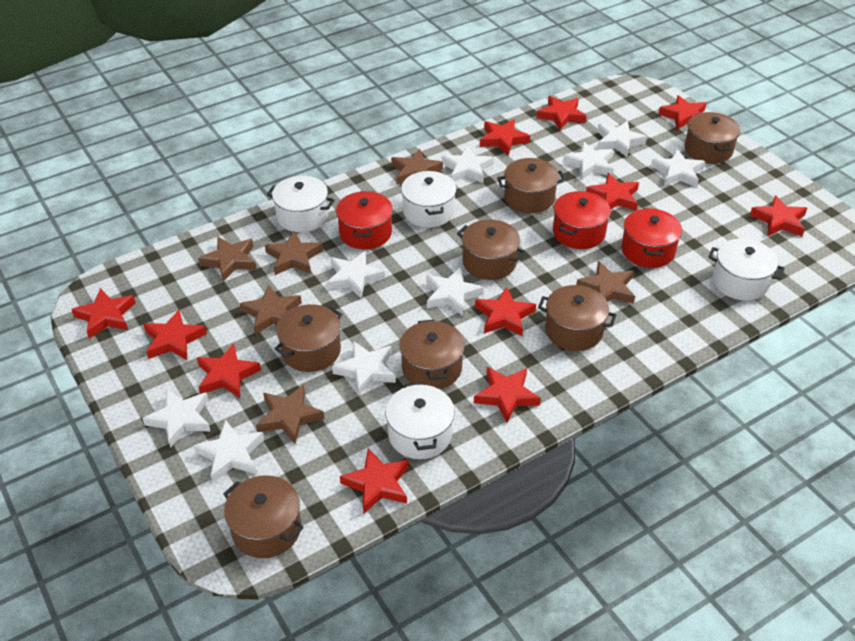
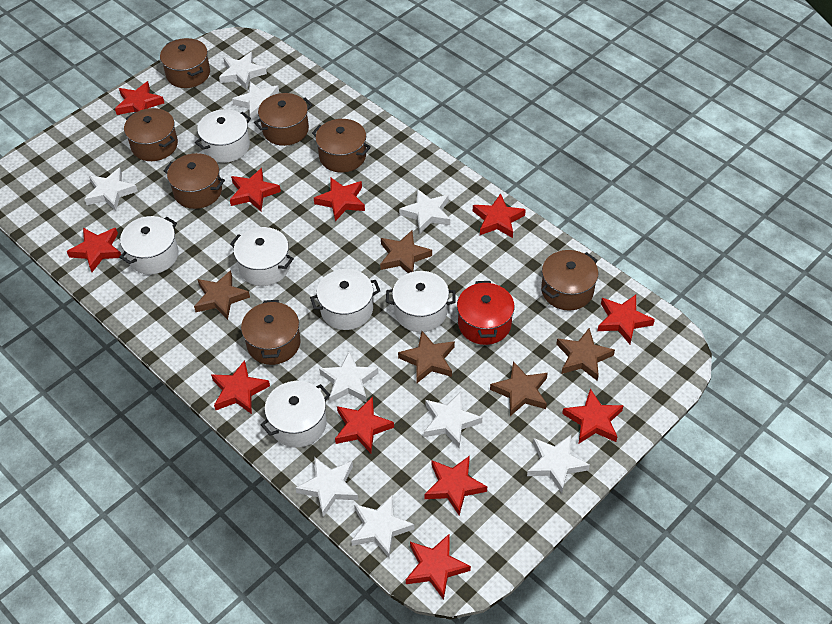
brown star: [198,237,257,282] [240,285,302,335] [256,385,324,444] [265,231,323,275] [391,149,443,185] [576,261,635,304] = 6 -> [194,270,250,320] [380,230,432,273] [398,331,455,383] [490,361,548,416] [556,328,615,381] = 5
red pot: [336,191,393,249] [553,191,611,249] [621,208,682,268] = 3 -> [457,281,514,345] = 1
white pot: [267,176,334,232] [385,382,455,459] [401,171,456,228] [708,238,785,301] = 4 -> [119,216,179,274] [195,109,251,163] [230,227,294,286] [261,381,330,447] [310,269,380,330] [386,271,455,332] = 6

